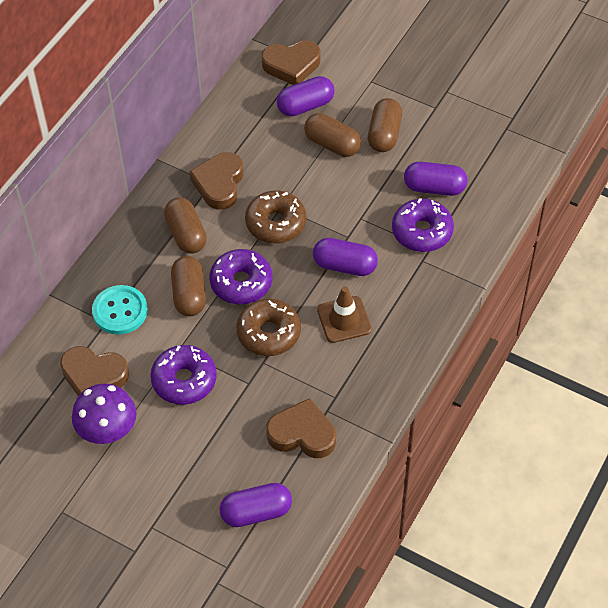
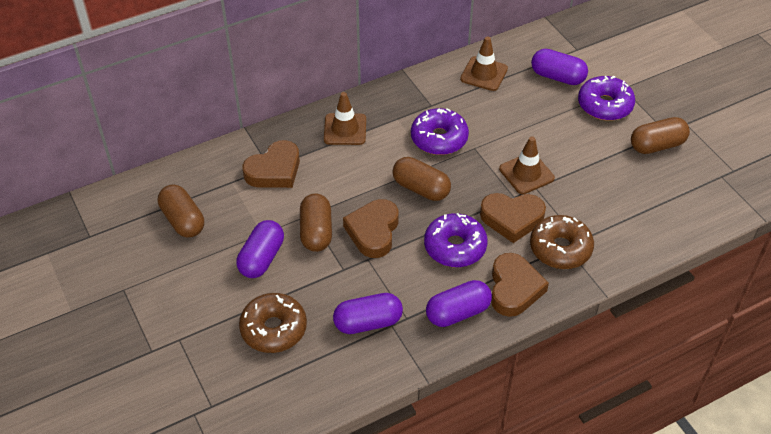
brown traffic cone: [317,286,372,343] = 1 -> [324,92,366,145] [460,37,508,91] [499,136,555,194] = 3
purple mushroom: [72,383,137,444] = 1 -> none = 0
turquoise button: [92,285,148,335] = 1 -> none = 0

